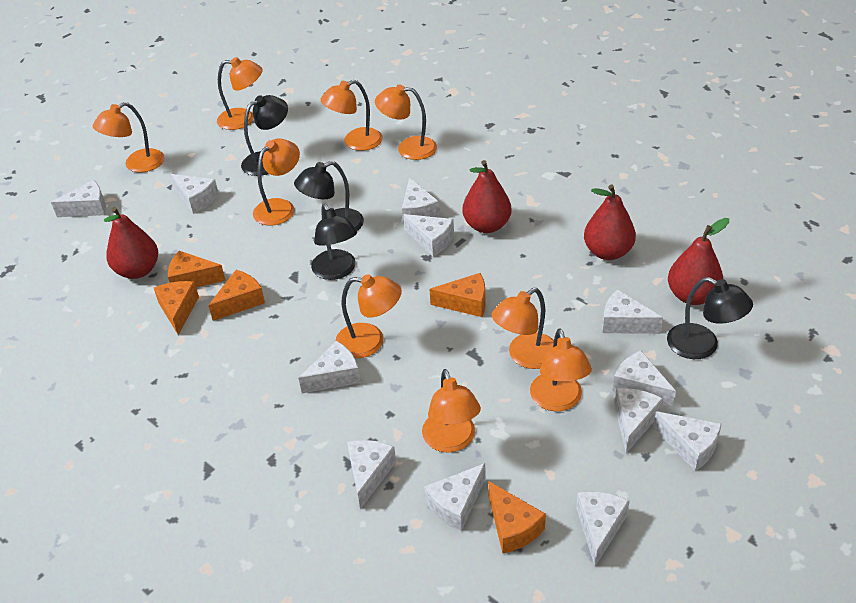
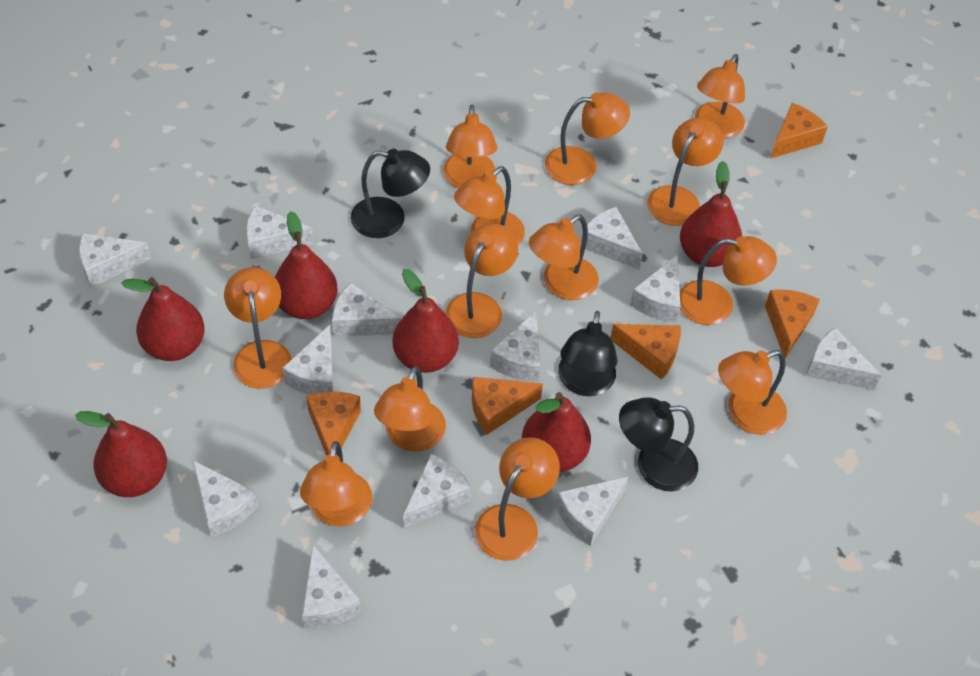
black lamp: [241,95,288,176] [294,161,364,231] [311,203,357,280] [667,277,753,359] = 4 -> [350,149,430,238] [558,311,618,396] [619,397,698,492] = 3
orange lamp: [93,102,165,173] [217,57,263,130] [253,139,300,226] [320,80,383,151] [335,274,402,358] [375,84,437,160] [422,369,481,453] [492,288,554,369] [530,328,592,411] = 9 -> [224,267,292,389] [300,441,372,526] [374,366,446,452] [443,105,497,188] [446,223,518,338] [454,166,525,245] [475,437,560,561] [529,214,599,300] [545,93,630,185] [647,118,724,226] [680,236,777,325] [695,54,745,139] [718,350,787,435] = 13
red pear: [104,207,158,279] [462,160,511,233] [584,185,636,260] [668,218,729,305] = 4 -> [75,411,167,497] [121,277,205,361] [275,211,338,319] [393,269,459,373] [522,392,591,472] [680,161,742,267] = 6

